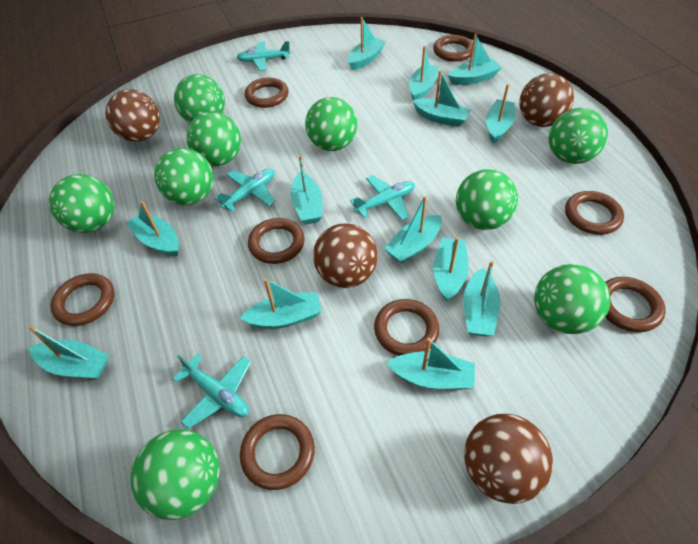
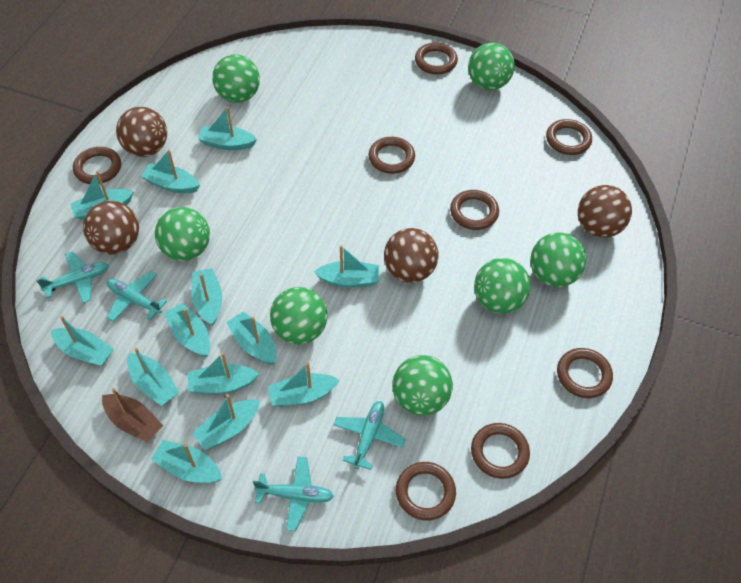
brown boat: none = 0 -> [102,388,163,442] = 1
green ball: [49,174,114,233] [130,429,220,520] [154,148,213,205] [174,74,225,123] [186,111,241,166] [305,97,357,151] [456,169,518,230] [534,264,610,334] [549,108,608,164] = 9 -> [155,207,210,261] [212,54,260,103] [270,287,328,344] [393,355,453,416] [468,43,515,90] [474,258,531,314] [530,233,586,287] = 7

